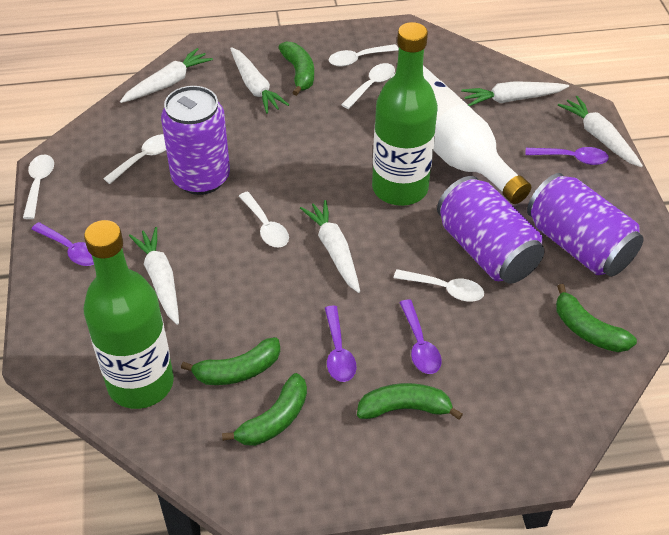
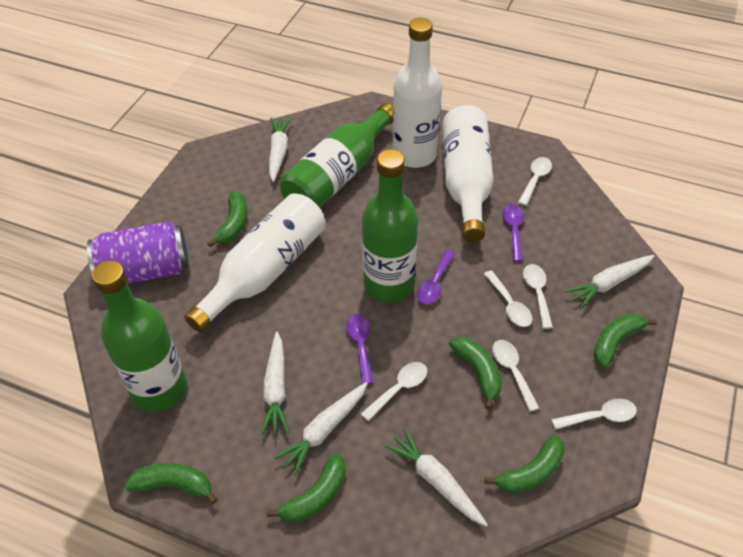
green banana: [181,337,280,385] [222,373,307,446] [278,42,314,96] [357,383,463,420] [556,284,637,352] = 5 -> [125,463,218,504] [207,191,248,247] [267,453,346,523] [449,337,502,410] [485,435,565,494] [593,314,657,368] = 6
green bottle: [83,220,174,409] [372,22,438,206] = 2 -> [92,260,187,412] [280,103,393,208] [362,149,418,303] = 3
purple can: [161,86,230,195] [437,176,545,284] [527,173,644,276] = 3 -> [87,221,189,284] = 1
purple spoon: [31,222,94,266] [325,306,357,382] [399,299,442,374] [525,147,609,165] = 4 -> [346,314,373,385] [417,250,455,304] [502,204,524,262] = 3
white bottle: [390,65,531,204] = 1 -> [184,193,325,333] [393,18,442,168] [443,105,494,242] = 3
white carrot: [120,48,213,103] [129,227,179,325] [230,47,289,114] [300,200,360,293] [461,81,569,106] [558,96,643,167] = 6 -> [261,331,289,435] [269,117,291,182] [274,382,368,476] [385,428,488,527] [565,255,655,309] = 5

